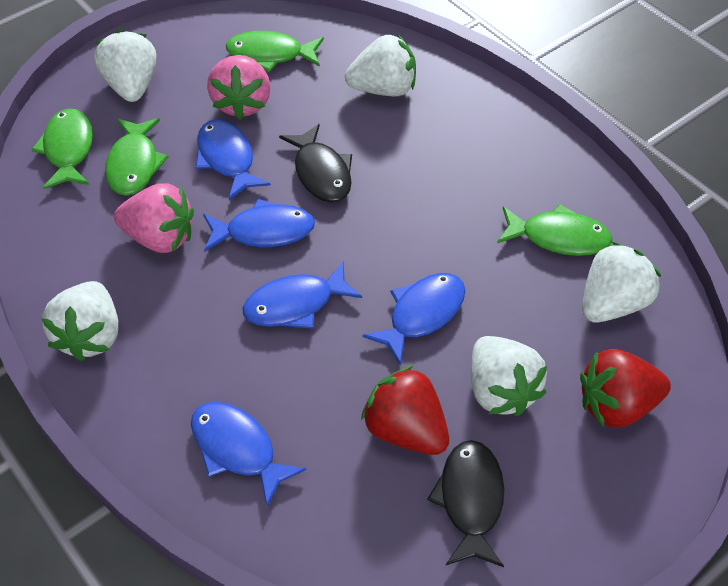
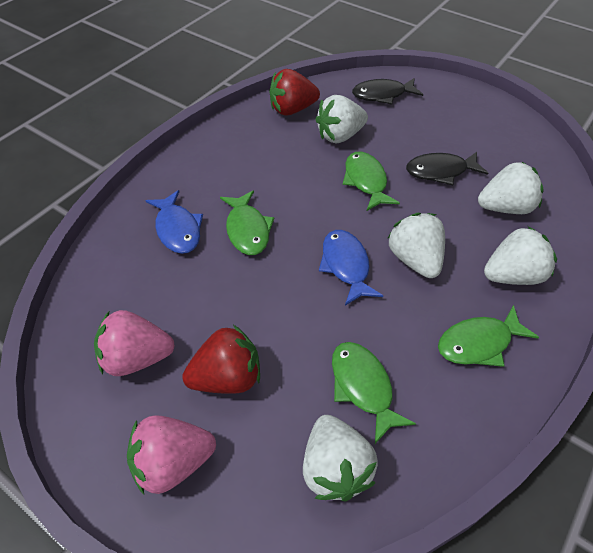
blue fish: [191,402,306,506] [195,119,271,200] [203,199,315,252] [242,261,362,329] [363,273,465,365] = 5 -> [145,190,203,254] [319,230,383,306] = 2

